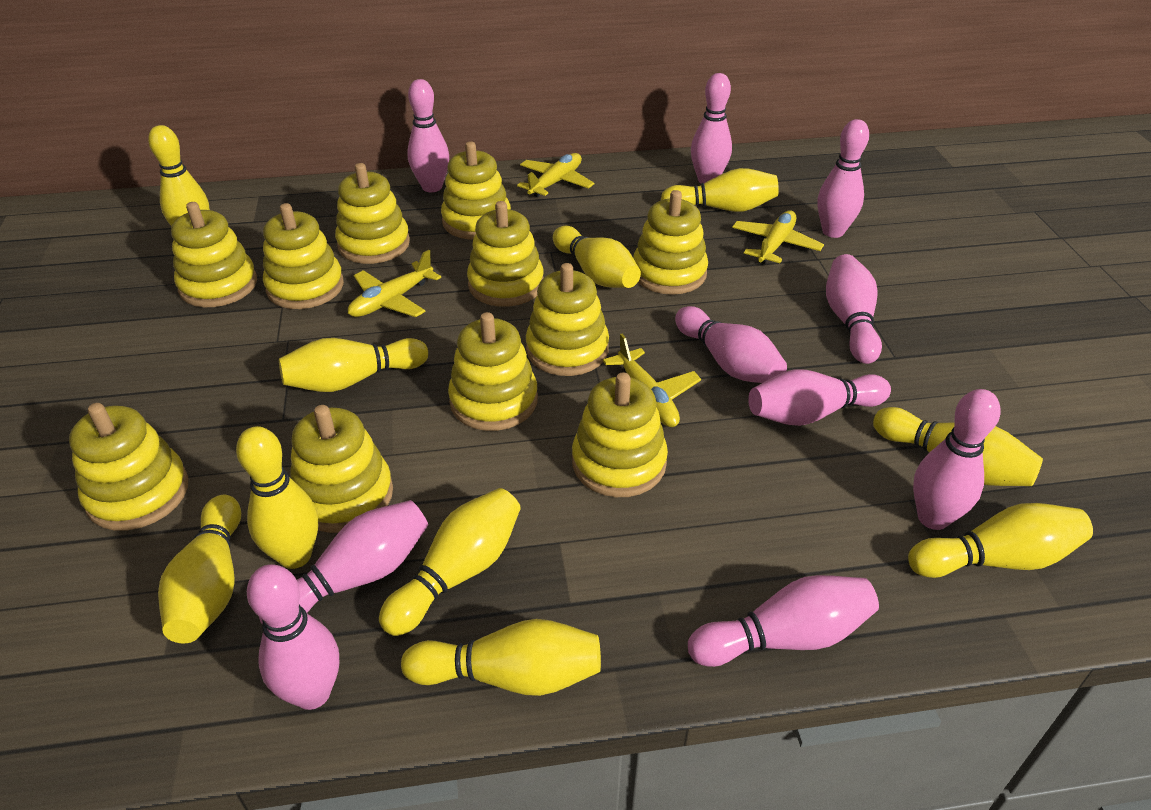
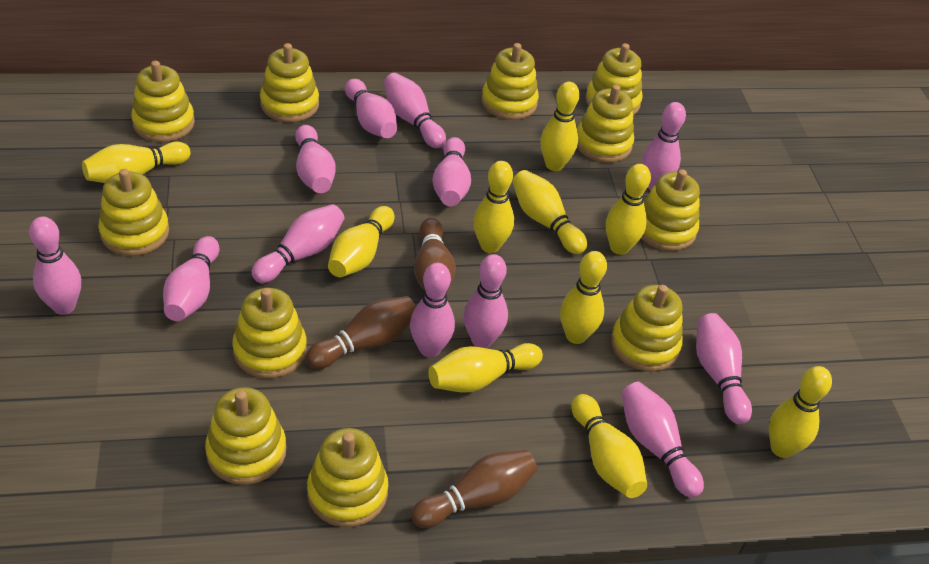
brown bowling pin: none = 0 -> [306,296,416,369] [411,450,537,528] [414,218,456,294] = 3
pink bowling pin: [247,564,339,710] [259,500,428,624] [407,79,449,192] [675,306,787,383] [688,575,879,667] [691,73,732,183] [748,369,891,426] [818,119,869,238] [826,254,882,364] [913,389,1001,530] = 10 -> [29,217,81,315] [163,236,219,321] [251,204,345,283] [295,125,336,193] [345,79,397,138] [384,73,446,148] [410,263,455,357] [432,137,471,206] [464,254,508,348] [621,382,704,498] [642,102,686,190] [696,313,752,424] = 12
yellow plane: [348,250,441,317] [517,153,594,197] [603,334,701,427] [732,210,824,264] = 4 -> none = 0

